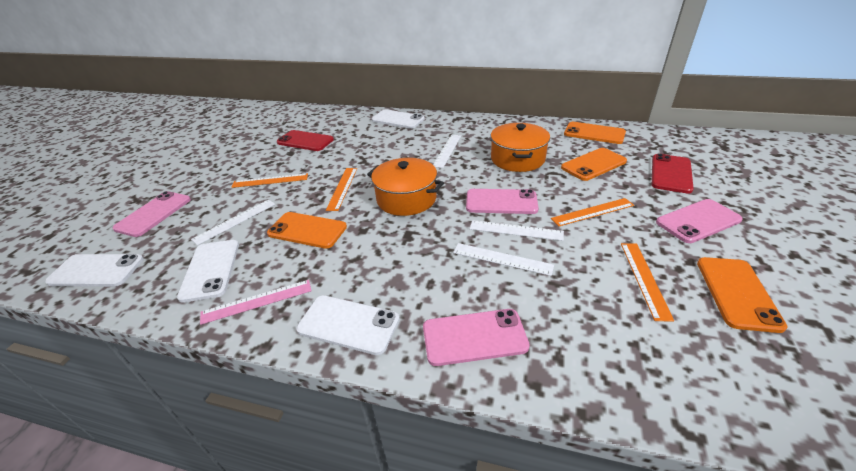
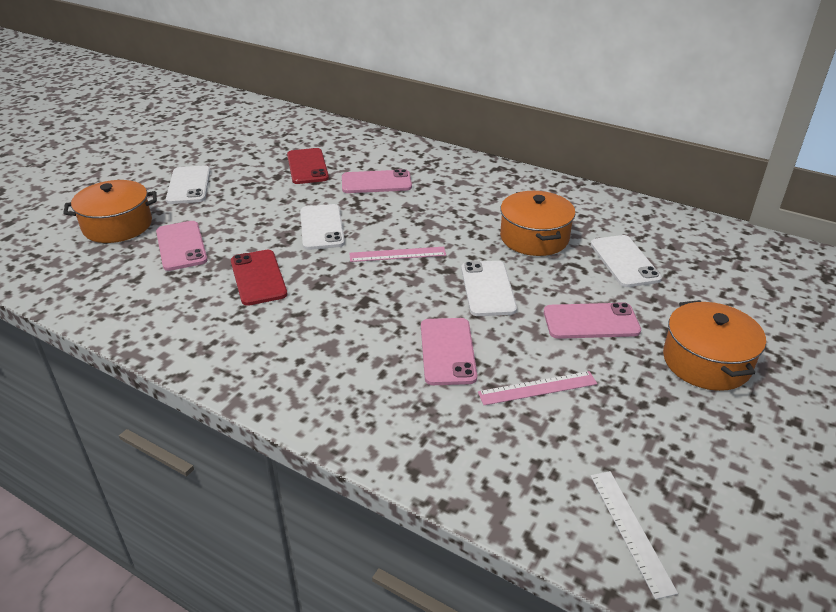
orange phone: [267,212,347,249] [561,148,627,181] [564,122,626,144] [697,257,788,333] = 4 -> none = 0
orange pot: [367,158,444,216] [490,123,550,172] = 2 -> [63,180,157,243] [500,191,576,256] [663,300,766,391] = 3
orange ruler: [231,173,308,188] [326,168,357,211] [551,198,634,226] [621,243,674,322] = 4 -> none = 0
pink ruler: [200,280,312,325] = 1 -> [350,247,446,262] [478,371,597,405] = 2
white ruler: [191,200,275,245] [433,135,461,168] [453,243,554,276] [470,220,564,241] = 4 -> [591,471,678,599] = 1

